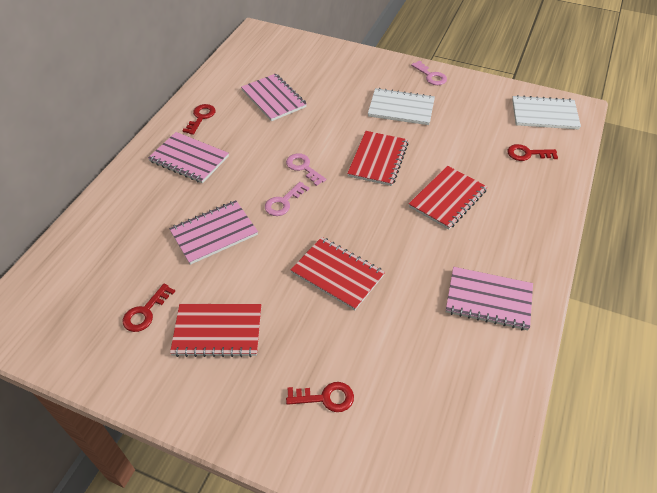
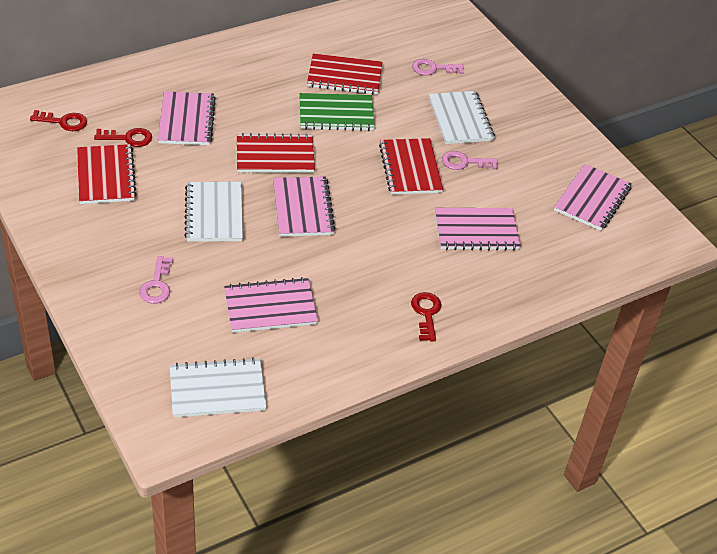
green notebook: none = 0 -> [299,93,375,131] = 1
pink notebook: [148,132,229,183] [169,200,258,265] [241,74,307,121] [446,267,533,330] = 4 -> [158,91,216,145] [224,277,318,333] [273,176,336,237] [435,208,521,251] [554,164,632,231] = 5
red key: [123,284,175,332] [183,104,216,135] [286,382,354,412] [507,144,558,161] = 4 -> [30,110,87,131] [94,128,152,147] [411,292,441,341] = 3
white notebook: [368,88,435,125] [512,95,581,130] = 2 -> [170,358,266,418] [185,182,243,242] [429,91,495,144] = 3

